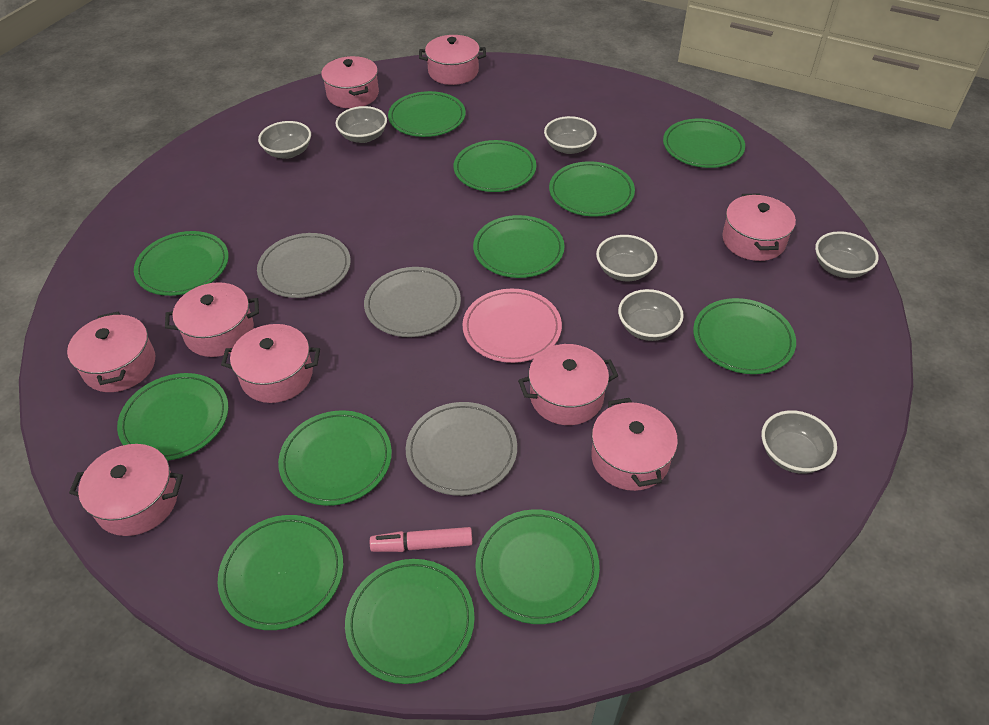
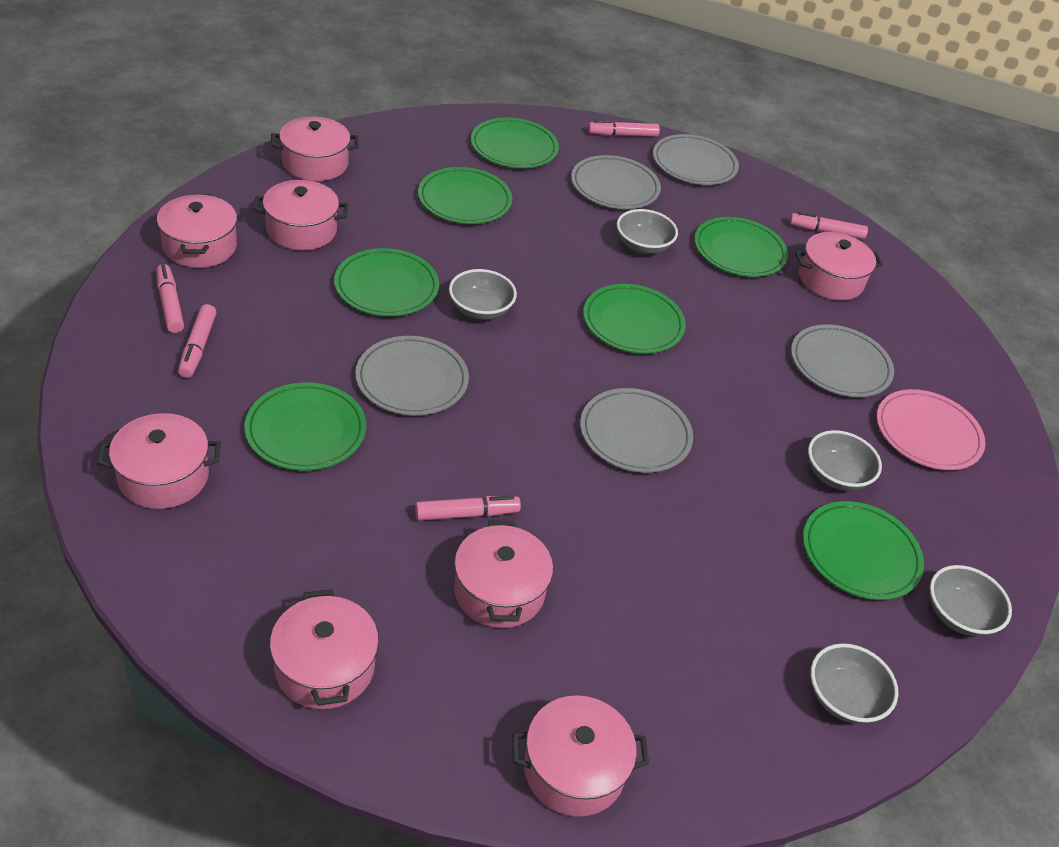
green plate: [117,373,229,461] [134,231,229,296] [218,515,343,630] [278,410,392,506] [345,559,475,684] [388,91,466,137] [454,140,536,192] [473,215,565,278] [475,509,600,624] [549,161,635,216] [663,119,745,168] [693,298,796,374] = 12 -> [244,382,366,471] [334,248,439,317] [418,167,512,224] [471,118,559,168] [583,284,686,354] [694,217,788,277] [803,501,924,600] = 7
grey bowl: [258,121,311,159] [335,106,387,143] [544,116,597,154] [596,235,658,281] [618,289,684,341] [762,410,837,474] [815,231,879,278] = 7 -> [449,269,517,320] [617,209,678,254] [808,430,882,491] [811,643,898,724] [930,565,1012,636] = 5
grey plate: [257,233,351,298] [364,267,461,337] [406,402,517,496] = 3 -> [355,336,469,416] [571,155,661,209] [580,388,693,473] [653,134,739,185] [791,324,894,397] = 5
pink marker: [370,527,472,552] = 1 -> [156,264,184,333] [178,304,217,378] [415,495,521,521] [588,120,660,137] [789,212,868,239] = 5
pink pot: [67,312,155,392] [69,444,183,536] [165,282,259,357] [221,324,320,403] [321,56,379,108] [419,35,486,85] [518,344,618,425] [591,398,678,491] [722,193,796,261] = 9 -> [97,413,221,509] [157,194,237,268] [253,180,348,250] [270,589,379,709] [271,117,359,181] [454,520,553,628] [512,695,649,817] [795,232,883,301] = 8

